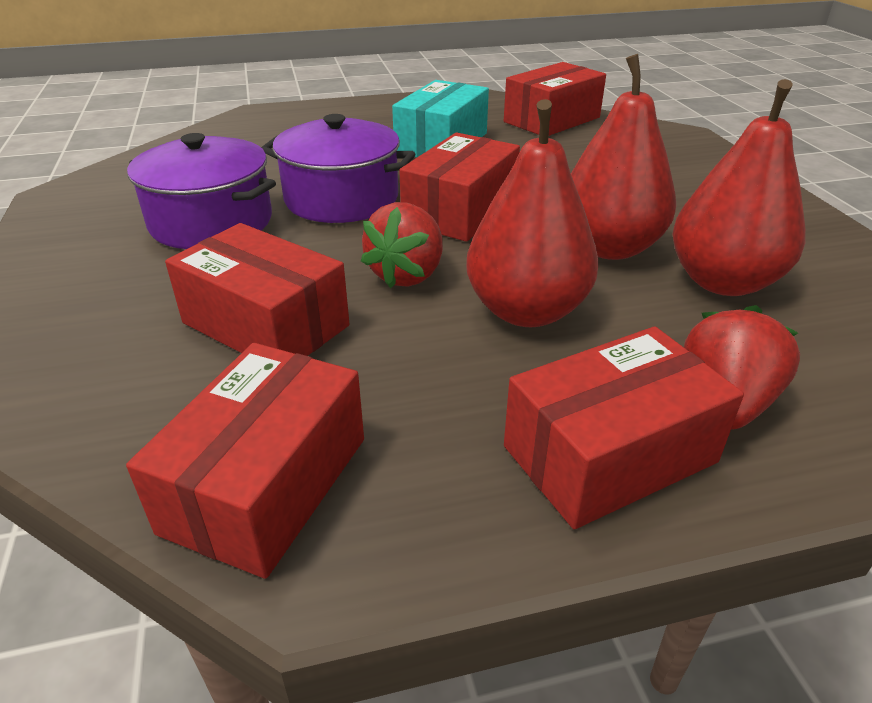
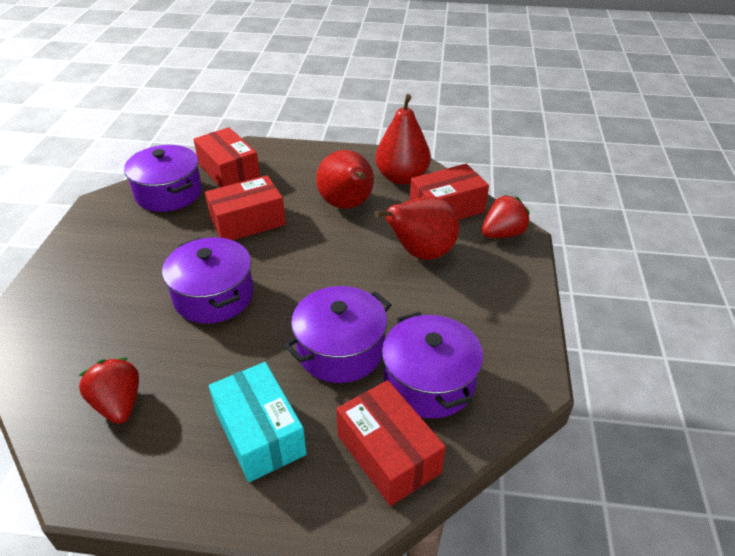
purple pot: [127,133,276,249] [261,114,415,223] = 2 -> [124,145,202,212] [162,237,254,324] [284,286,391,383] [382,312,483,418] = 4
red box: [126,343,364,579] [165,223,349,356] [399,132,520,242] [504,62,606,136] [504,326,744,529] = 5 -> [193,127,260,187] [205,175,286,240] [336,380,446,506] [410,164,489,220] = 4

